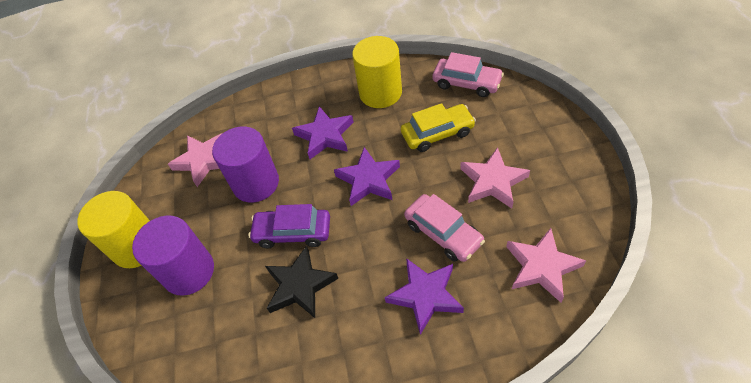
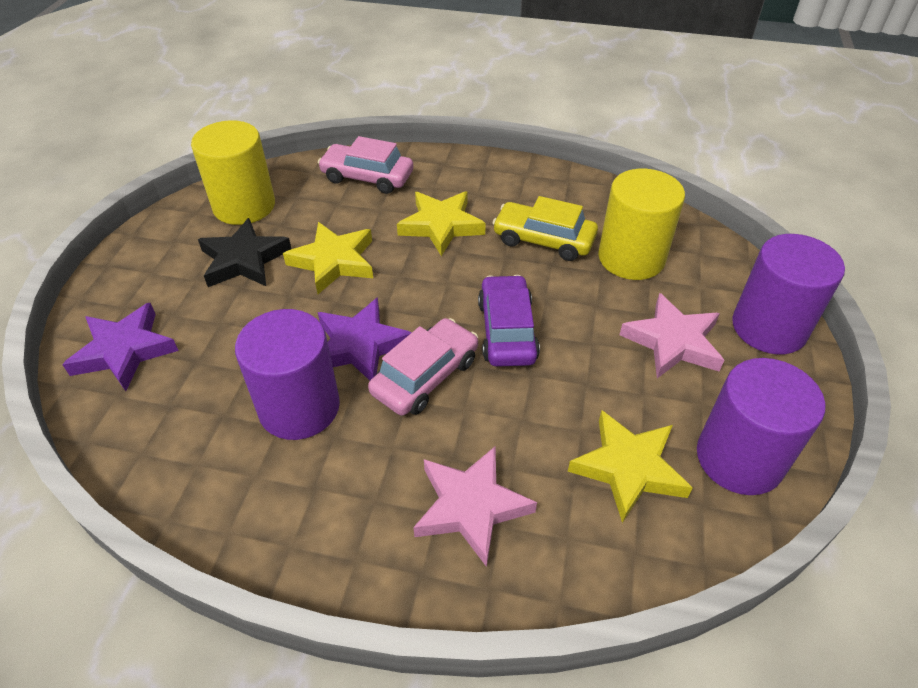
pink star: [168,133,223,187] [460,147,530,208] [506,228,586,302] = 3 -> [413,446,537,567] [620,293,724,378] = 2
purple cylinder: [132,216,214,296] [212,127,279,203] = 2 -> [235,309,340,440] [697,358,825,495] [732,234,845,354] = 3
purple star: [292,106,354,159] [334,147,400,206] [385,258,464,335] = 3 -> [62,303,179,391] [318,297,412,381] = 2
yellow star: none = 0 -> [283,222,373,294] [397,191,486,256] [568,410,693,523] = 3

